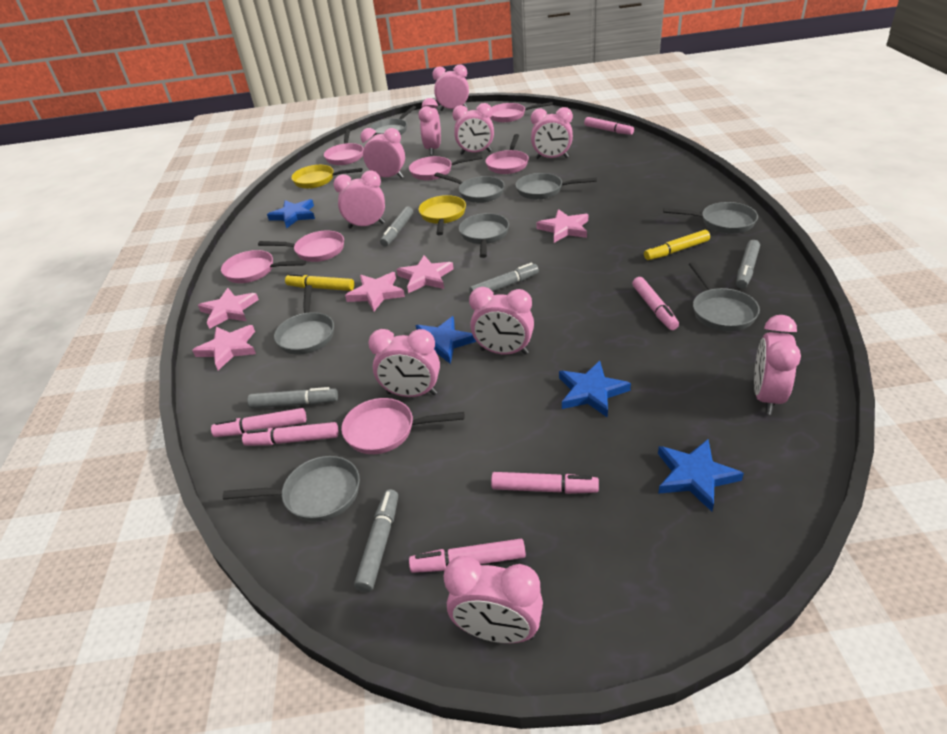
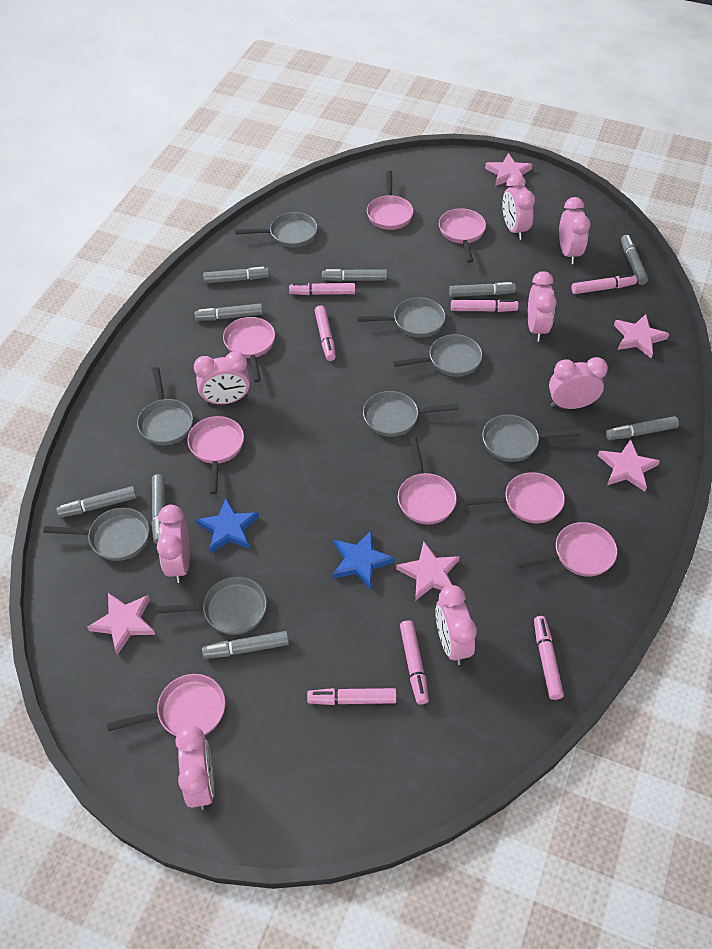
blue star: [267,199,315,229] [416,316,476,364] [559,361,631,418] [658,439,744,512] = 4 -> [196,498,259,553] [333,530,395,590] = 2
grey marker: [248,387,338,409] [354,489,398,592] [380,206,413,247] [469,263,539,294] [736,240,760,289] = 5 -> [56,486,137,518] [151,474,165,544] [195,303,263,321] [202,631,289,659] [203,267,269,283] [322,269,387,281] [449,282,516,297] [606,416,679,440] [621,235,648,285] = 9
pink clock: [334,171,385,229] [360,128,405,178] [368,329,440,397] [418,98,441,155] [432,64,469,111] [444,556,543,643] [452,103,494,155] [469,287,534,355] [531,107,573,159] [754,315,801,414] = 10 -> [157,505,190,583] [175,725,214,810] [194,351,250,404] [435,585,477,665] [502,174,535,240] [528,271,557,342] [549,357,608,409] [559,197,591,264] = 8
pink marker: [211,408,306,437] [242,422,339,446] [409,539,526,573] [491,472,599,494] [584,117,634,135] [632,277,679,330] = 6 -> [289,283,355,295] [307,688,397,705] [315,306,336,361] [400,620,429,704] [451,299,519,312] [534,616,564,700] [571,274,637,294] = 7
pink pan: [221,250,306,283] [258,231,344,262] [324,129,364,165] [341,398,464,454] [409,155,482,180] [485,134,529,174] [490,102,553,122] = 7 -> [107,674,225,736] [187,416,244,494] [223,317,275,382] [367,171,413,230] [398,437,457,524] [439,208,486,263] [464,472,565,523] [516,522,617,577] = 8
yellow marker: [285,273,354,291] [644,230,710,260] = 2 -> none = 0
yellow pan: [291,165,363,189] [419,195,466,235] = 2 -> none = 0

